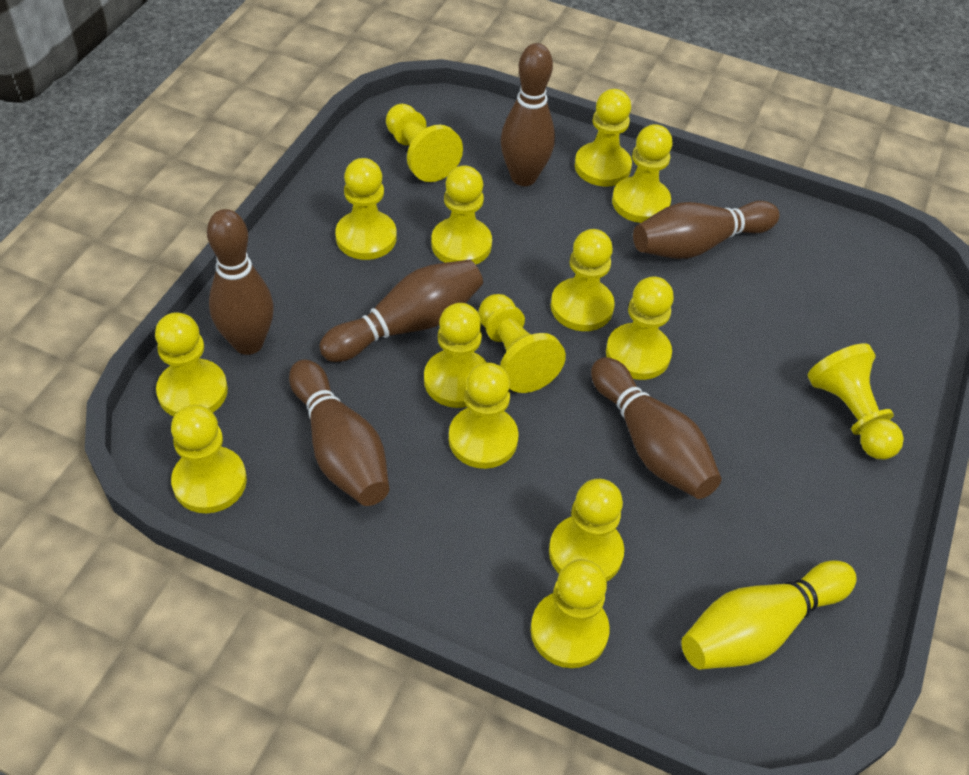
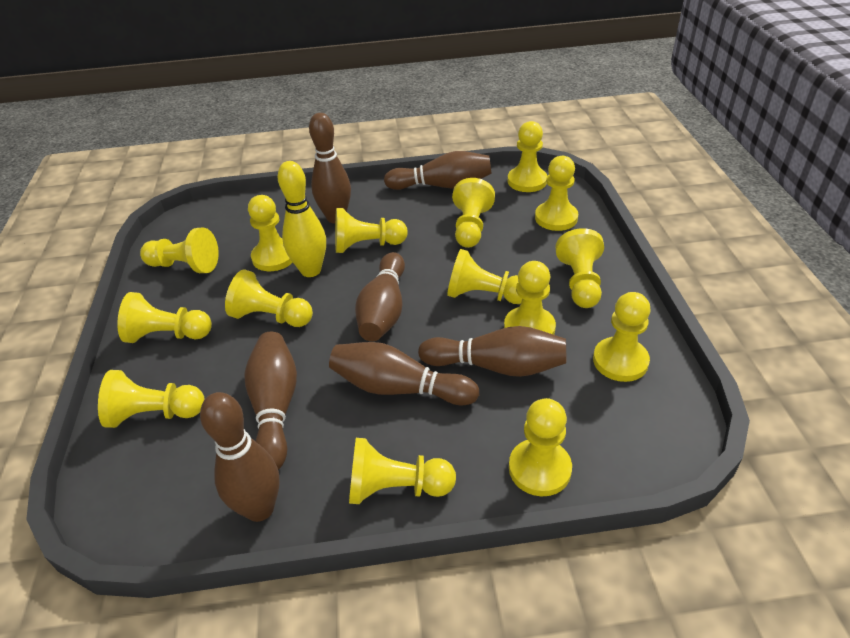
brown bowling pin: [207,209,274,355] [289,359,389,506] [319,259,483,362] [501,43,555,186] [591,357,721,499] [633,201,779,259] = 6 -> [200,392,280,522] [244,332,297,470] [309,113,351,223] [329,342,479,405] [355,252,405,341] [384,151,492,190] [418,326,566,377] = 7

